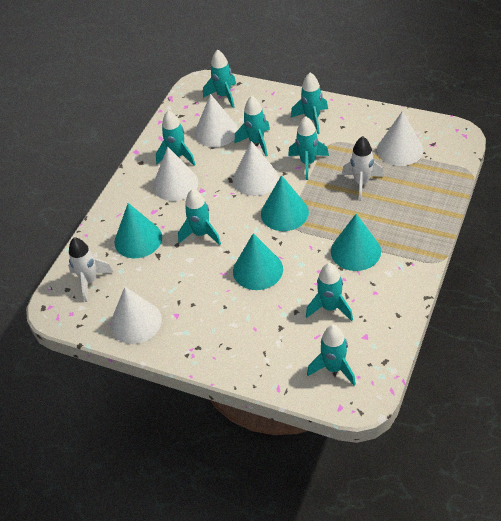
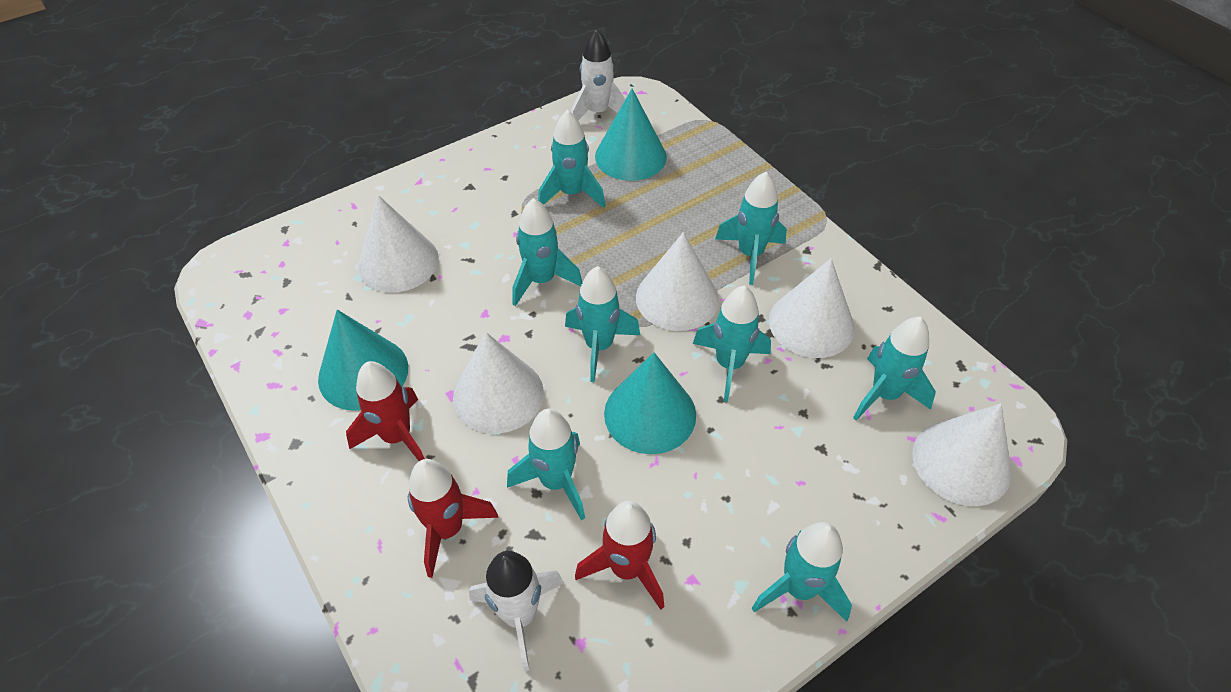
red rocket: none = 0 -> [346,361,425,461] [408,459,498,578] [575,501,664,610] = 3
turquoise cone: [114,203,162,258] [233,233,283,290] [261,175,309,231] [331,214,381,271] = 4 -> [318,310,408,411] [595,89,667,181] [604,352,696,454] = 3

